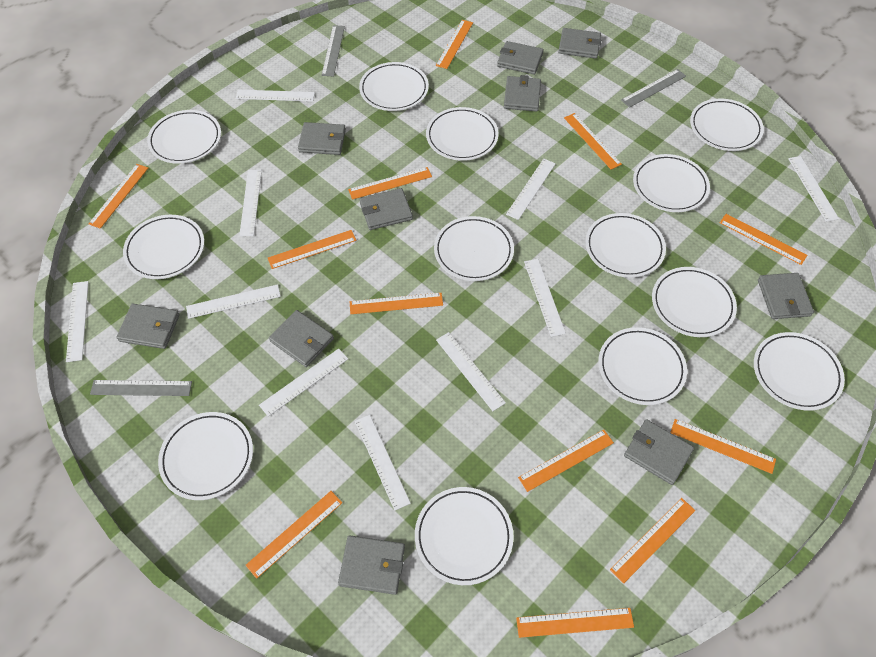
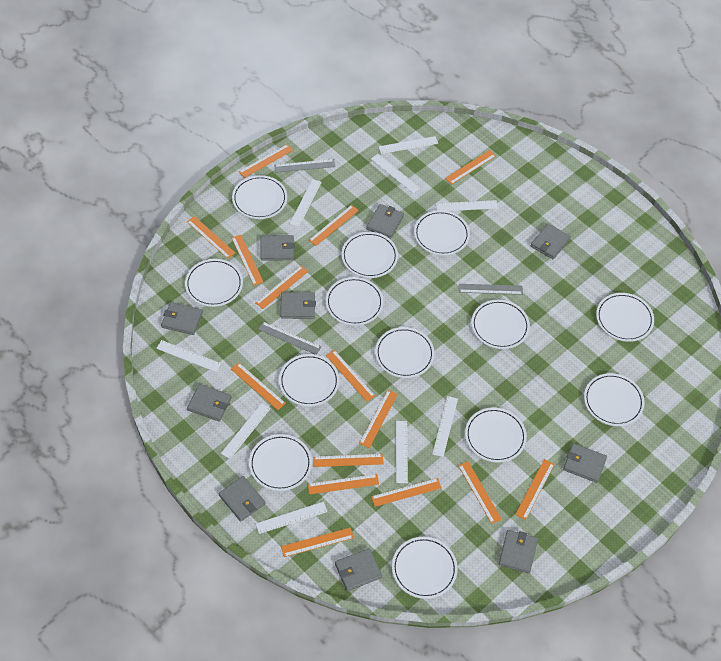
orange ruler: [89,164,148,229] [245,491,342,579] [268,230,356,269] [348,167,432,200] [350,293,443,314] [436,20,473,69] [516,608,634,638] [518,430,614,492] [564,113,622,169] [610,498,695,584] [670,419,776,474] [720,214,807,265] = 12 -> [187,216,235,259] [231,363,286,410] [232,235,264,286] [239,144,293,178] [256,266,308,309] [281,528,354,557] [308,474,379,494] [309,205,359,246] [313,454,383,467] [326,350,375,402] [359,390,398,448] [371,478,442,507] [445,150,496,185] [458,461,502,524] [515,459,555,520] = 15
white ruler: [66,281,89,362] [186,284,281,319] [236,89,315,102] [239,170,262,236] [259,349,348,417] [355,415,411,511] [436,332,506,411] [506,159,556,220] [524,259,566,337] [788,156,839,222] = 10 -> [156,340,221,372] [221,403,271,459] [256,502,327,534] [290,179,322,227] [371,154,420,193] [379,136,438,154] [396,421,408,483] [432,396,458,457] [436,200,498,211] = 9

